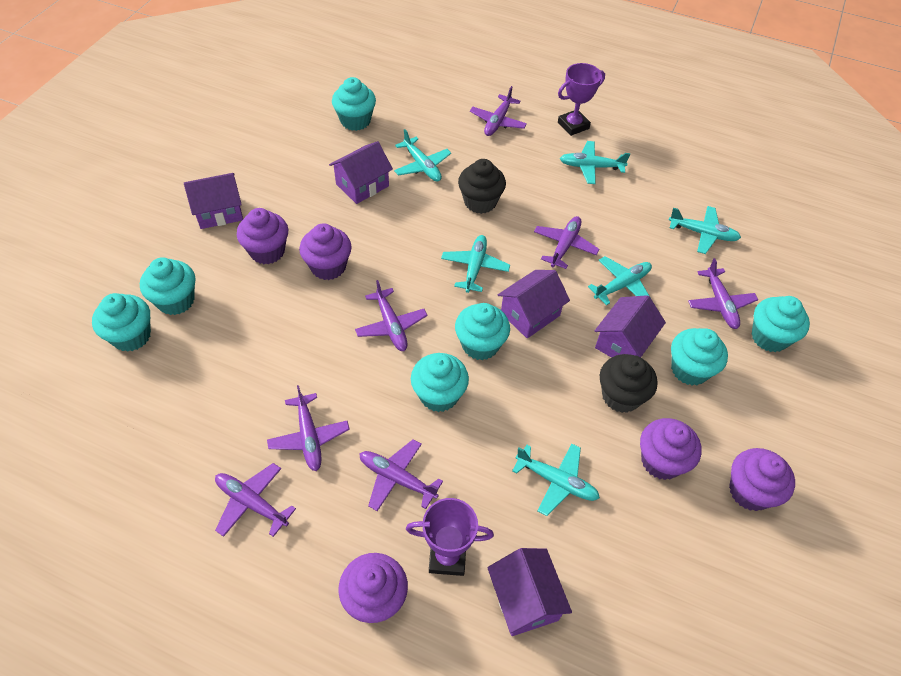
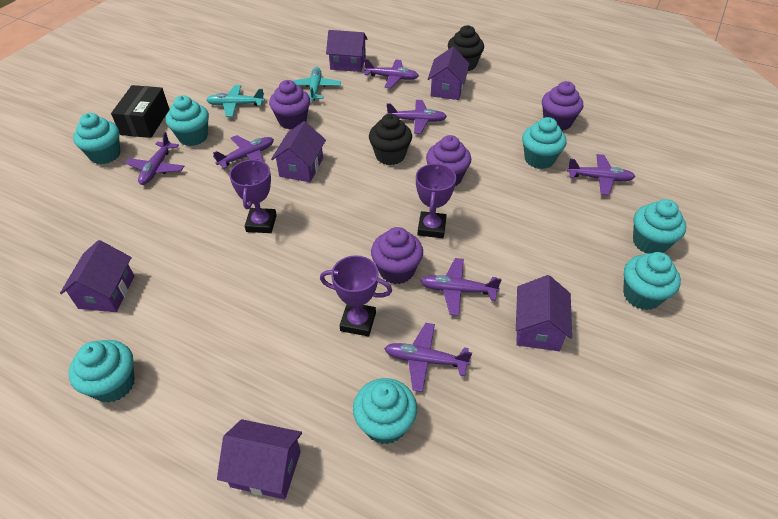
black box: none = 0 -> [111,85,169,138] = 1
purple cupcake: [237,208,288,264] [299,223,352,280] [339,553,408,623] [640,418,702,480] [729,448,795,511] = 5 -> [269,80,310,129] [371,227,423,284] [426,135,471,186] [542,81,583,131] = 4
purple house: [184,173,243,229] [329,141,393,204] [487,548,572,636] [498,270,570,338] [595,295,666,358] = 5 -> [60,240,135,312] [217,419,302,500] [271,121,326,182] [326,30,368,72] [428,47,470,100] [516,275,572,351] = 6
purple trophy: [406,498,494,576] [558,63,605,136] = 2 -> [229,159,277,233] [320,255,392,337] [416,163,456,238] = 3
turquoise plane: [394,129,451,181] [441,235,510,293] [512,443,600,516] [560,141,630,184] [588,256,652,305] [669,206,741,254] = 6 -> [206,85,265,117] [292,67,341,101] = 2

